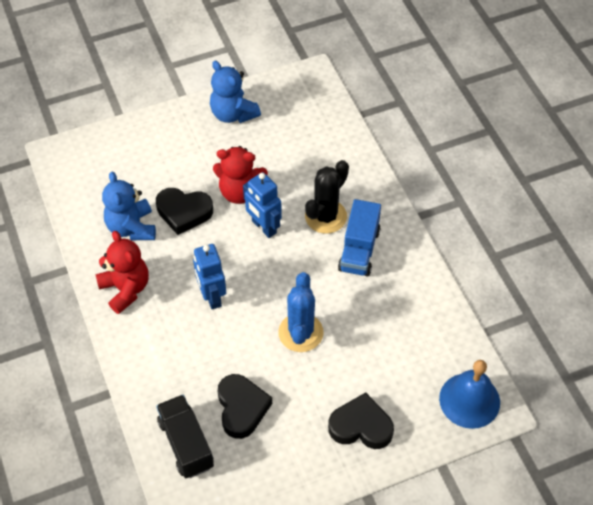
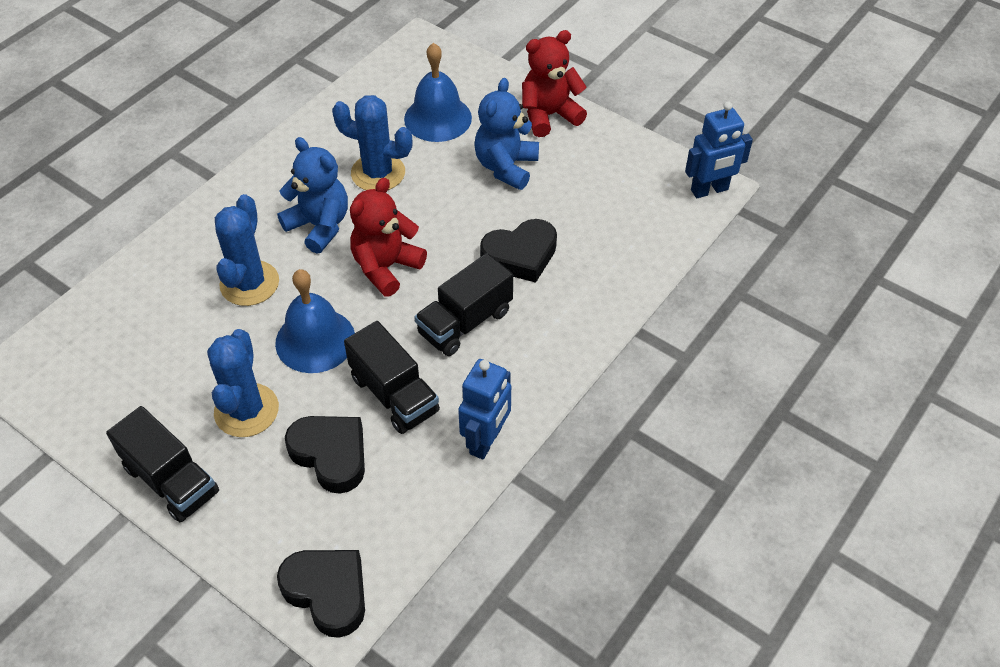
black cactus: [305,160,349,233] = 1 -> none = 0
black truck: [156,395,214,478] = 1 -> [106,406,219,522] [344,321,440,434] [414,253,513,356] = 3
blue bell: [439,360,500,429] = 1 -> [275,269,355,373] [404,43,472,142] = 2
blue cactus: [278,272,324,352] = 1 -> [207,329,279,437] [215,194,279,306] [332,95,413,190] = 3
blue truck: [338,199,381,276] = 1 -> none = 0

